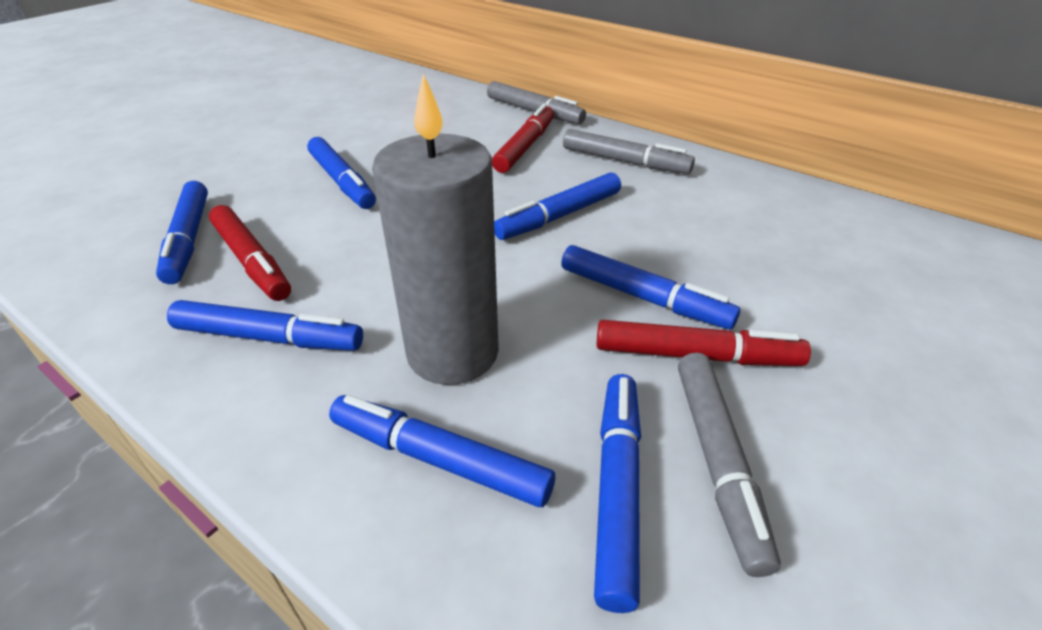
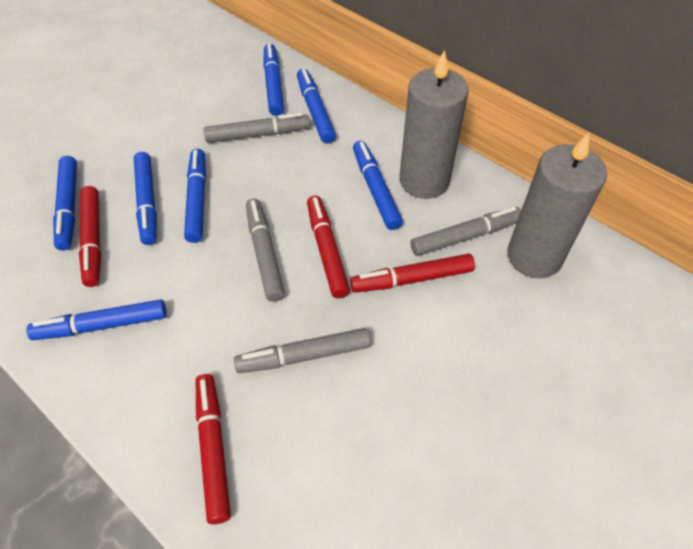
grey candle: [372,74,499,385] = 1 -> [399,50,469,199] [507,132,607,278] = 2
grey marker: [487,81,586,124] [563,129,695,174] [678,353,781,577] = 3 -> [204,113,310,143] [234,328,371,373] [246,198,285,302] [411,207,521,256] = 4
red marker: [209,205,291,301] [492,104,554,173] [597,320,811,366] = 3 -> [79,186,101,287] [196,374,231,524] [307,196,350,298] [350,254,475,293] = 4

